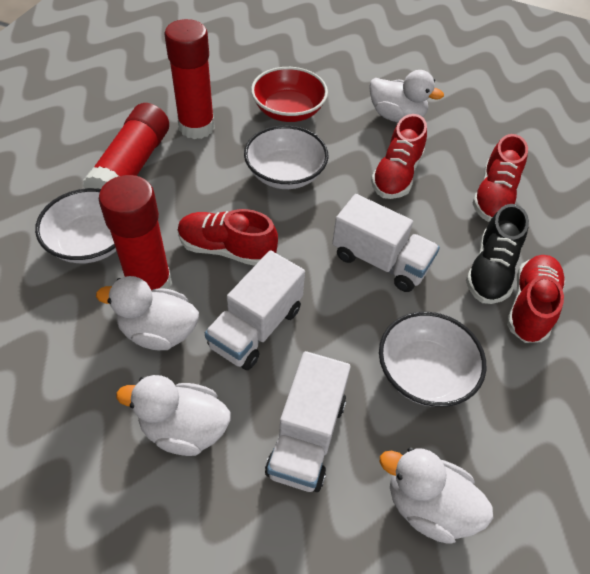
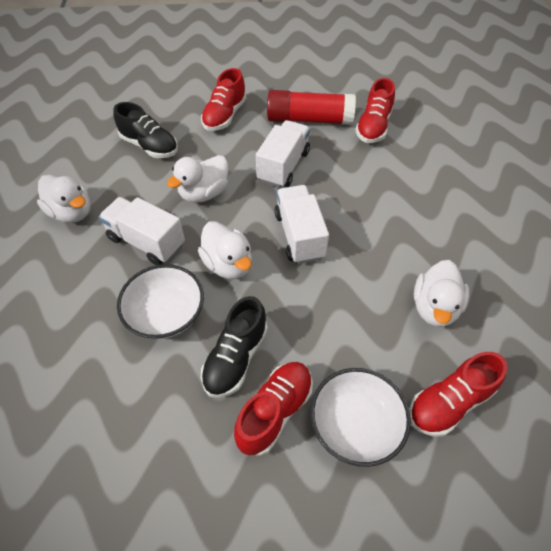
black shoe: [466,204,529,304] = 1 -> [113,102,178,158] [201,296,268,398] = 2
red bowl: [251,67,328,122] = 1 -> none = 0
red glue stick: [82,103,169,189] [99,175,172,290] [164,19,215,139] = 3 -> [267,90,356,125] = 1
white bowl: [35,188,116,263] [244,125,329,189] [379,312,486,407] = 3 -> [117,264,204,339] [310,368,411,467] = 2

